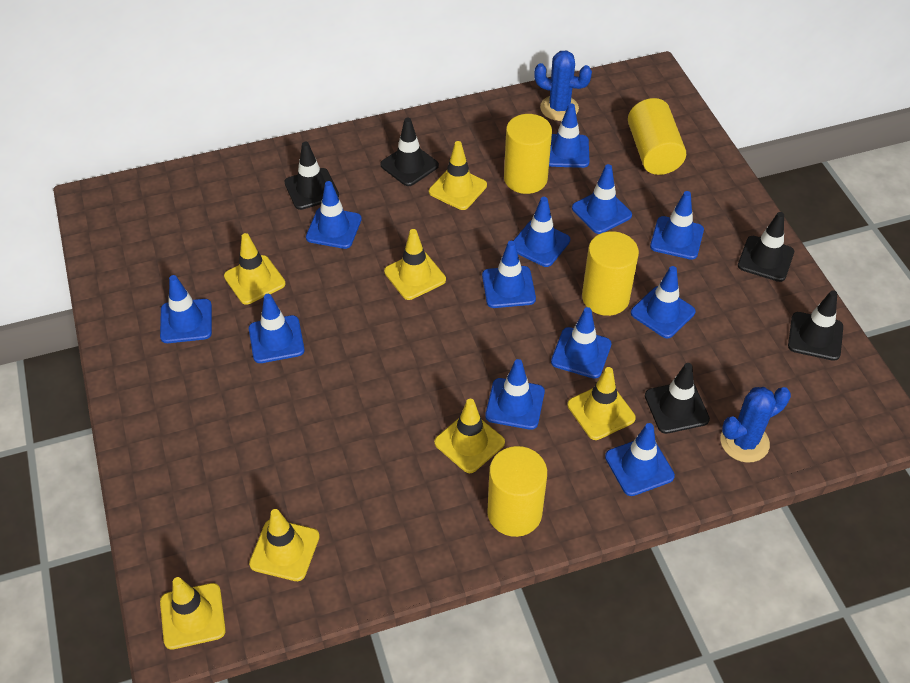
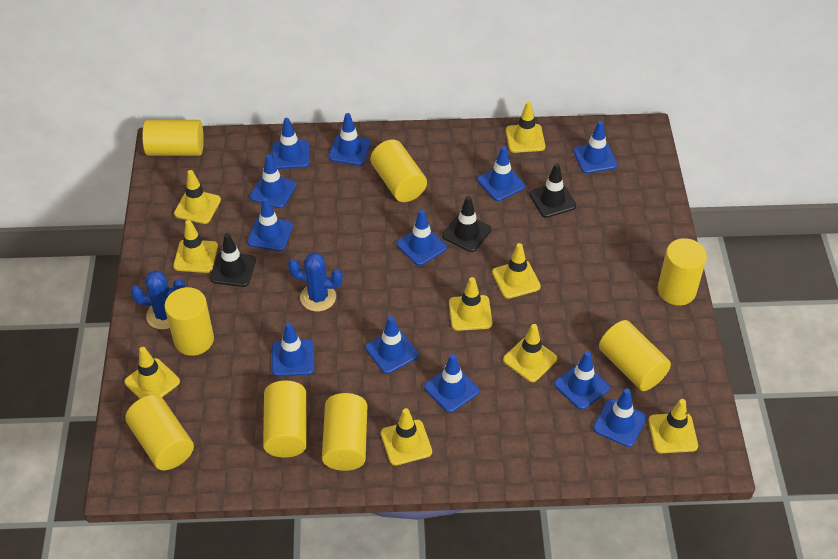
black traffic cone: [284,142,339,210] [380,118,439,186] [645,363,710,434] [738,212,794,282] [788,290,843,361] = 5 -> [210,233,256,287] [442,196,491,252] [529,163,576,218] = 3
yellow cylinder: [487,446,547,537] [504,114,552,194] [582,231,639,316] [628,98,686,175] = 4 -> [125,395,194,470] [142,120,204,156] [165,287,214,356] [263,380,307,458] [322,393,367,471] [370,140,427,202] [599,320,671,391] [658,238,707,305] = 8
yellow traffic cone: [160,577,226,650] [224,233,286,304] [249,509,320,581] [384,229,446,300] [429,141,487,210] [434,399,505,473] [567,367,636,440] = 7 -> [125,347,180,399] [173,220,218,273] [174,170,221,224] [381,408,432,466] [449,277,492,331] [492,243,541,299] [503,324,557,382] [506,101,545,153] [648,399,698,453] = 9

